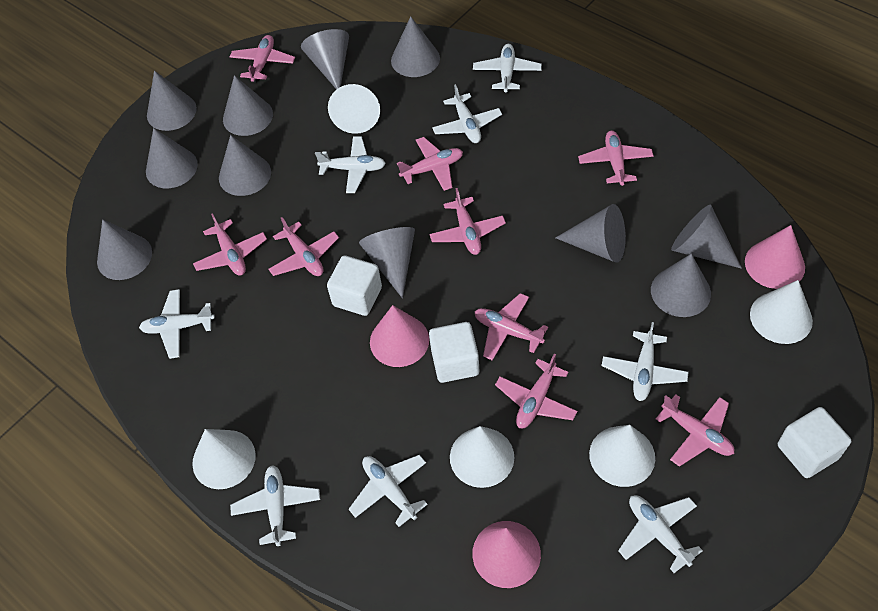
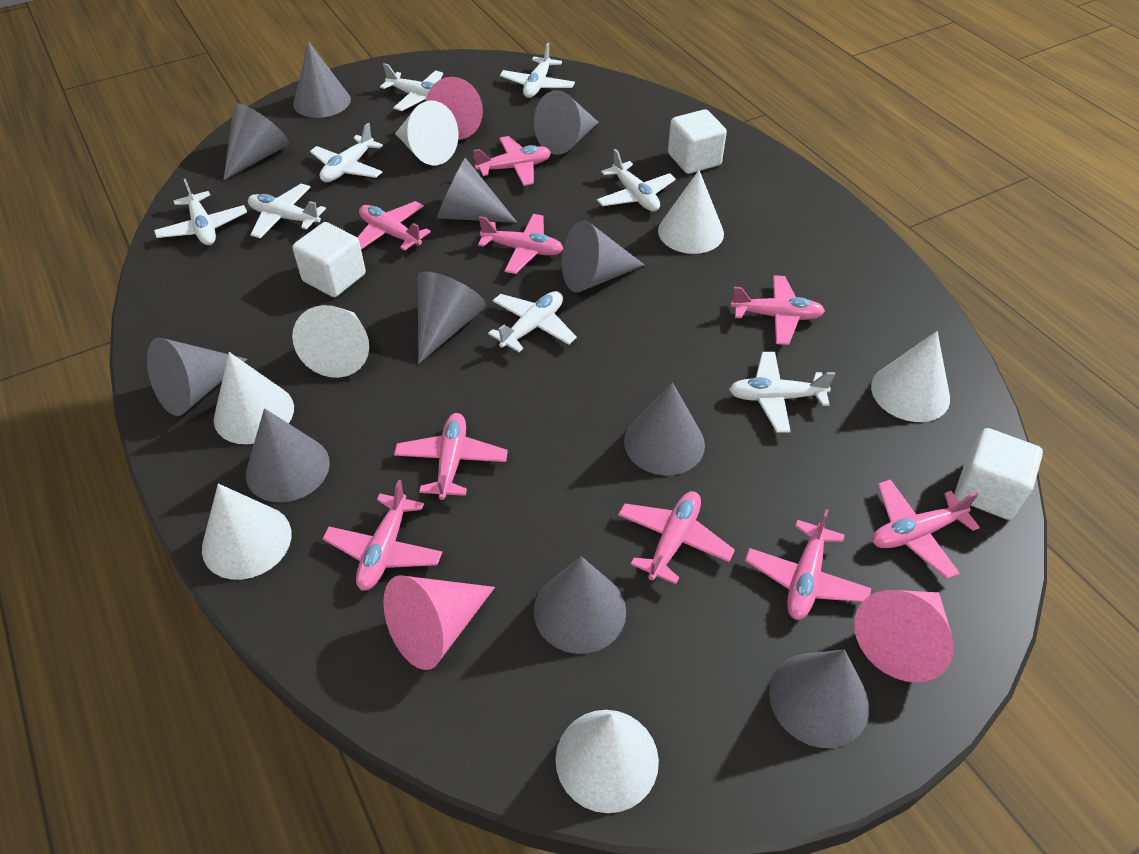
white cone: [192,429,256,489] [328,84,380,134] [450,426,514,488] [589,425,655,487] [750,280,813,344] = 5 -> [202,484,292,580] [214,352,294,444] [292,305,369,378] [395,100,459,165] [555,710,659,813] [658,170,724,254] [871,331,950,422] = 7

